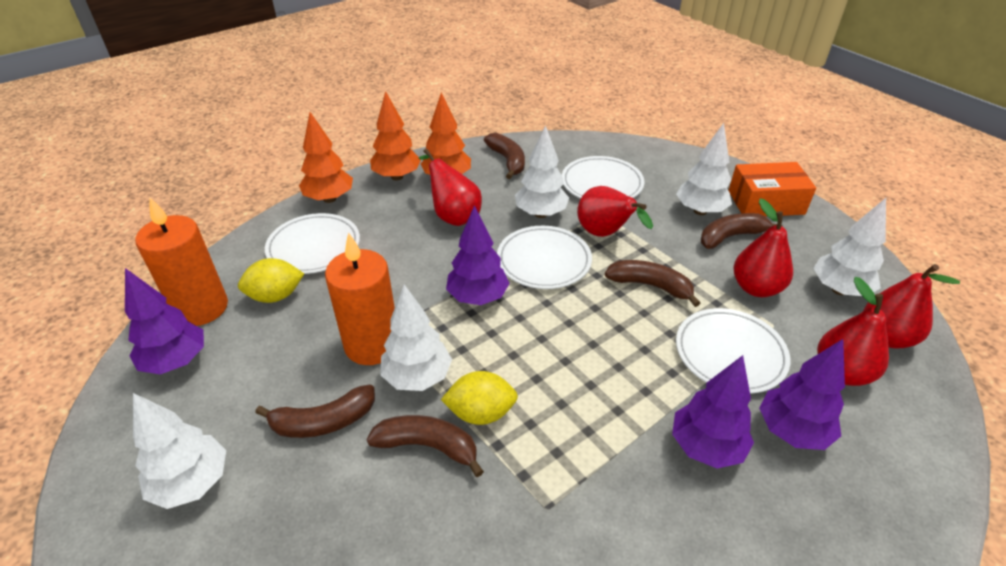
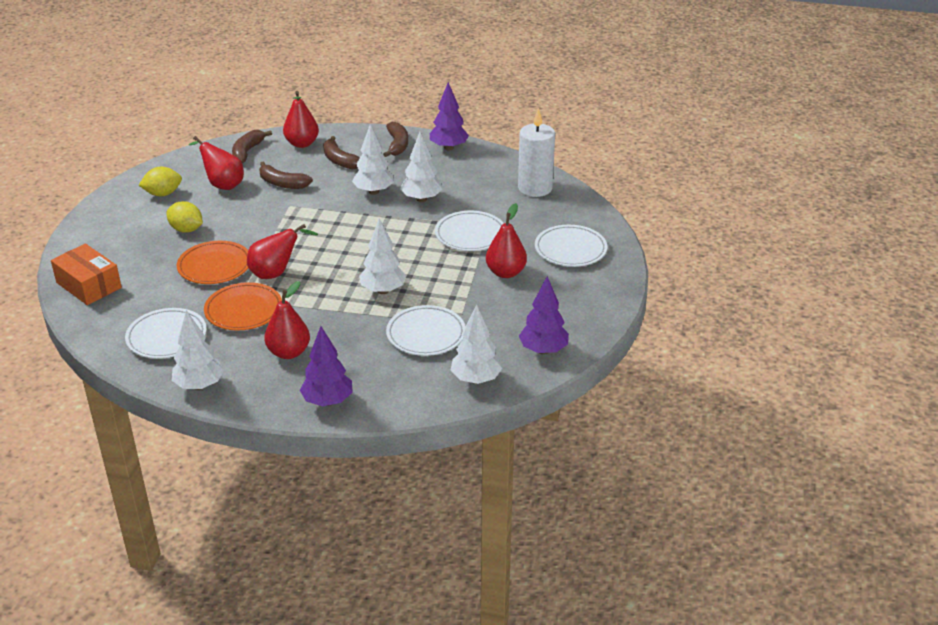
brown banana: [255,385,375,438] [366,415,484,477] [484,133,525,179] [605,260,700,307] [701,213,783,249] = 5 -> [232,130,272,163] [259,161,313,189] [323,136,360,169] [383,122,408,157] = 4
orange candle: [135,197,228,326] [325,232,395,365] = 2 -> none = 0
orange plate: none = 0 -> [177,241,248,284] [204,282,282,331] = 2
orange tree: [299,112,353,203] [370,91,421,180] [421,93,471,175] = 3 -> none = 0
purple tree: [125,268,204,374] [446,205,510,305] [672,355,754,469] [759,339,845,450] = 4 -> [300,326,353,406] [430,82,469,150] [519,276,569,355] = 3
white candle: none = 0 -> [518,108,555,197] = 1

